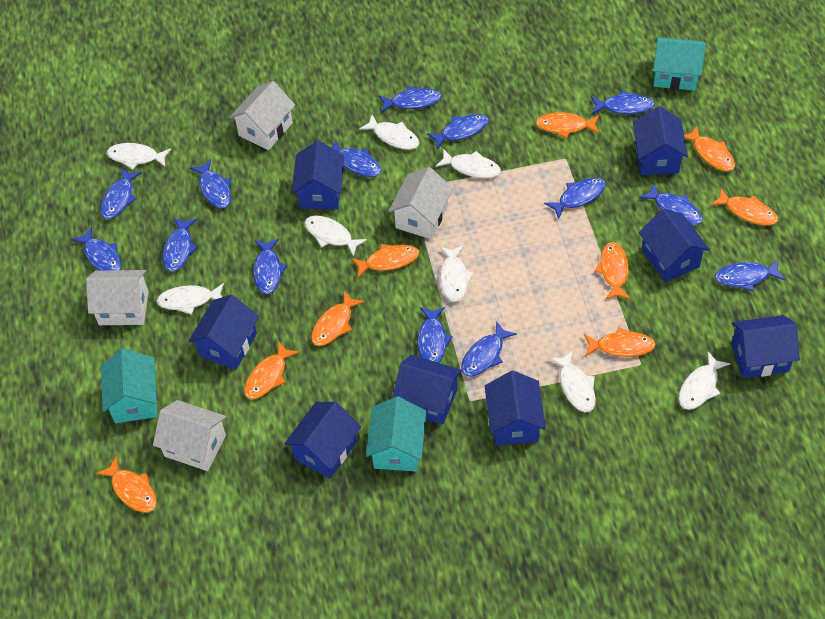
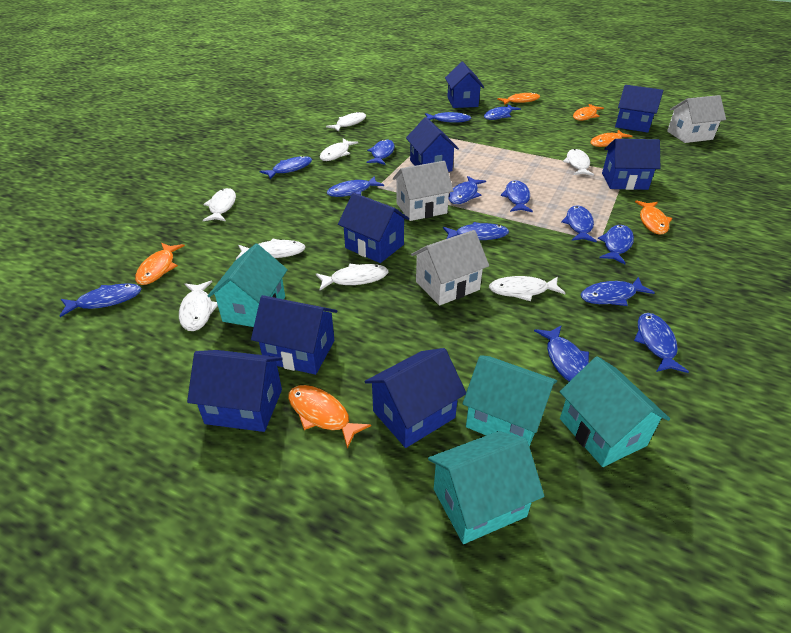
orange fish: [96,456,157,513] [244,341,299,399] [311,291,365,346] [351,244,419,278] [535,112,599,138] [584,327,656,357] [595,242,631,300] [684,126,735,171] [710,188,778,226] = 9 -> [135,243,185,285] [288,385,371,449] [497,92,540,105] [573,104,604,121] [590,130,633,147] [635,200,672,235] = 6
turquoise house: [101,349,157,423] [366,396,426,472] [653,37,706,91] = 3 -> [208,244,288,327] [428,431,544,544] [463,355,557,446] [560,356,670,467] = 4
white house: [86,270,149,325] [153,400,226,471] [229,81,295,150] [389,167,453,239] = 4 -> [393,161,454,221] [411,230,489,306] [667,95,726,143] = 3

